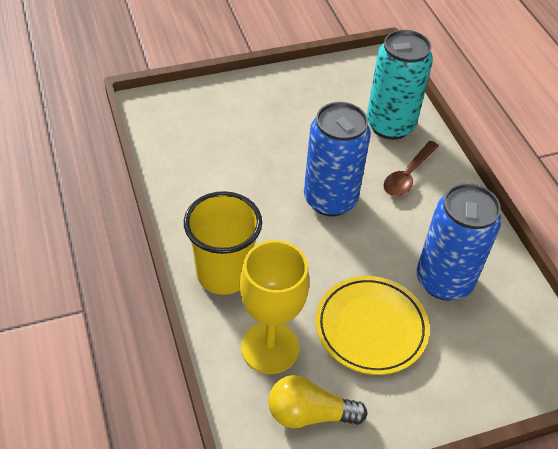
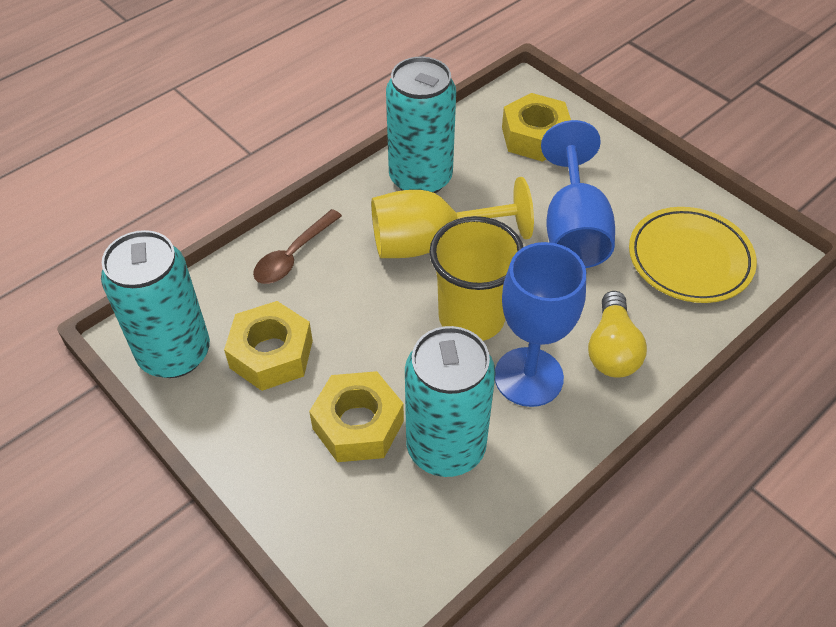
blue can: [304,102,371,216] [417,183,501,300] = 2 -> none = 0
blue goblet: none = 0 -> [495,242,586,407] [541,120,615,268] = 2
turquoise can: [367,30,433,140] = 1 -> [101,230,210,378] [386,57,456,193] [405,326,496,477] = 3
yellow nut: none = 0 -> [224,301,313,391] [309,371,404,462] [502,93,571,162] = 3

